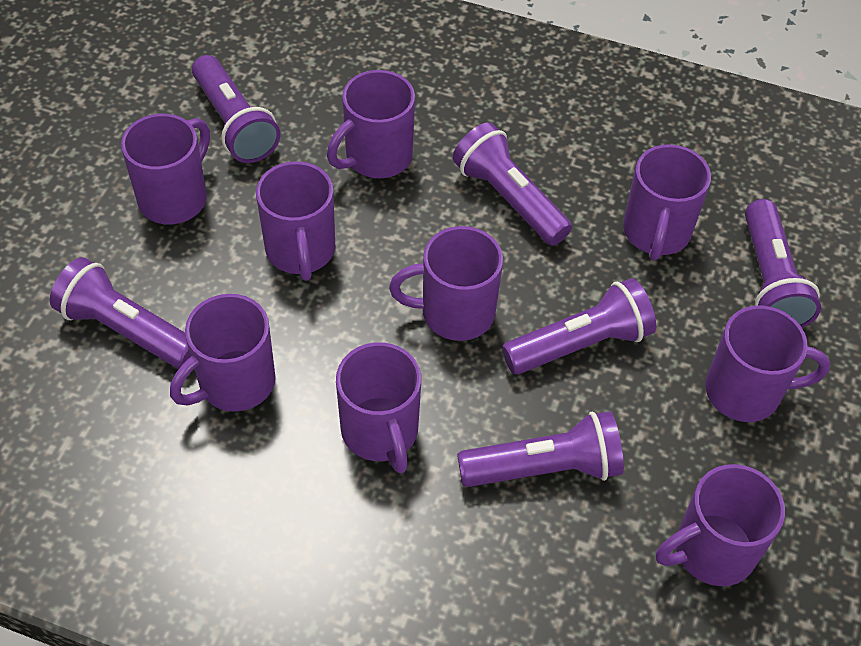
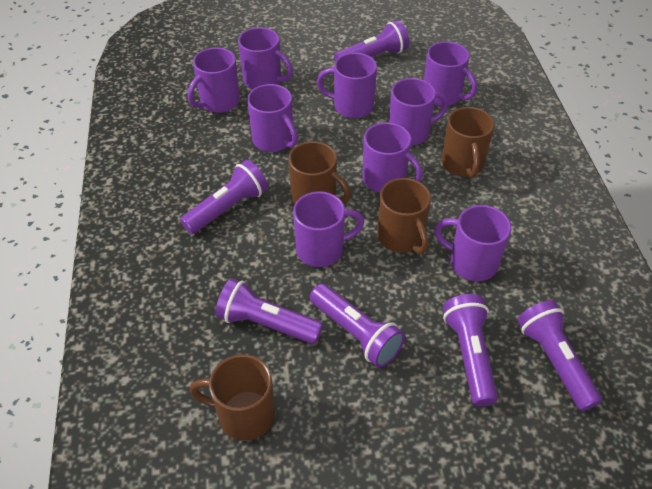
brown mug: none = 0 -> [190,354,275,441] [288,141,351,205] [377,178,431,254] [441,107,495,178] = 4

